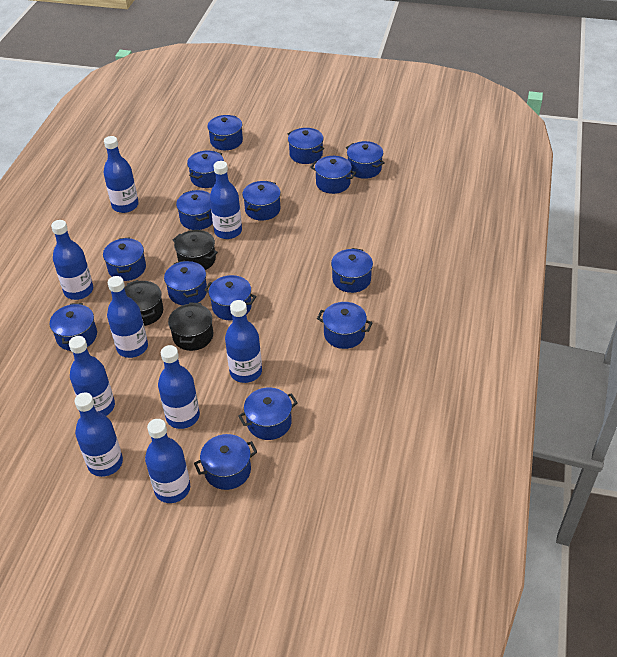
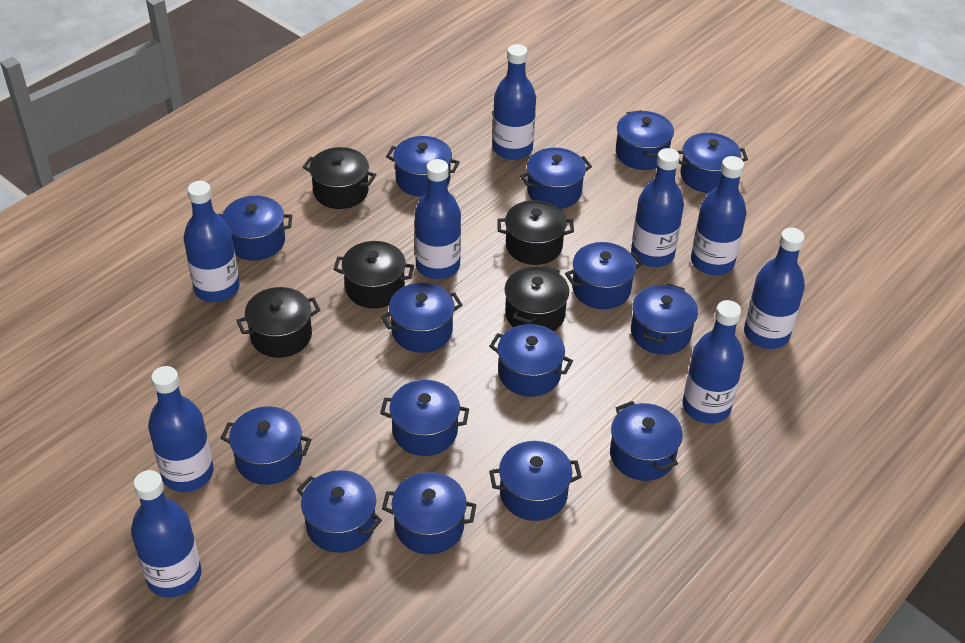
black pot: [124,280,163,326] [168,302,213,351] [173,230,218,270] = 3 -> [236,287,320,358] [303,147,376,209] [333,241,414,308] [497,200,574,265] [504,265,569,331] = 5

